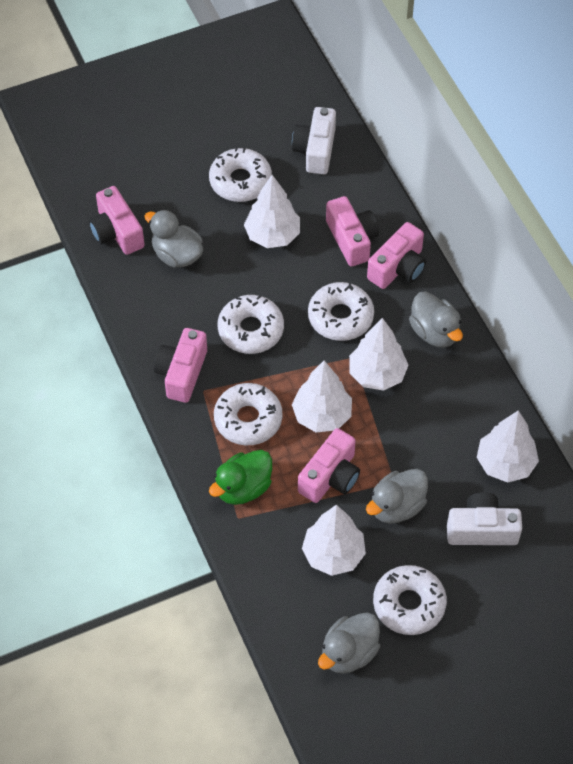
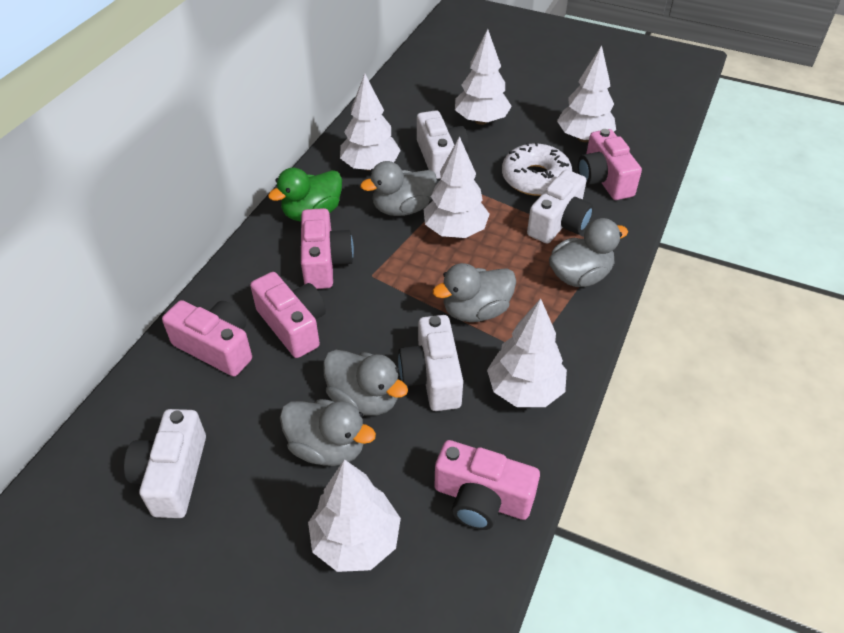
grey duck: [144,210,203,268] [318,613,380,674] [366,469,428,523] [409,291,463,348] = 4 -> [280,399,376,466] [323,350,408,416] [360,161,437,216] [432,263,516,322] [549,218,628,287] = 5
white camera: [292,107,336,174] [447,492,522,545] = 2 -> [124,409,206,518] [398,315,463,411] [417,110,469,179] [527,170,593,244] = 4
white donut: [209,147,272,202] [214,383,283,445] [218,295,284,354] [308,282,374,341] [373,565,447,635] = 5 -> [502,142,572,196] = 1
white tree: [244,175,300,248] [292,360,352,432] [302,505,366,576] [349,318,409,391] [477,410,539,483] = 5 -> [308,459,401,572] [340,74,401,171] [423,136,490,238] [455,29,512,125] [487,298,567,407] [557,45,616,142] = 6

